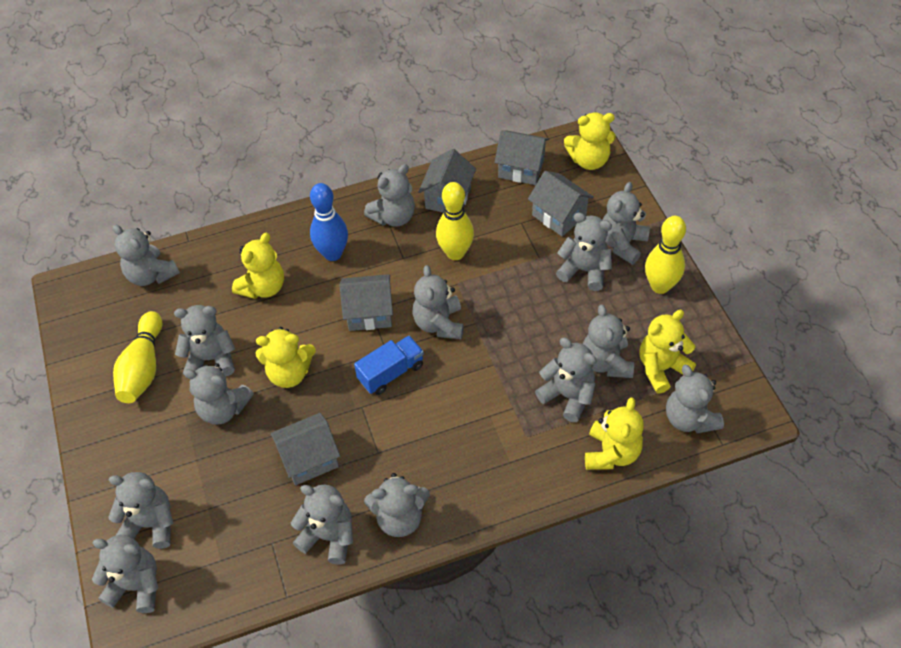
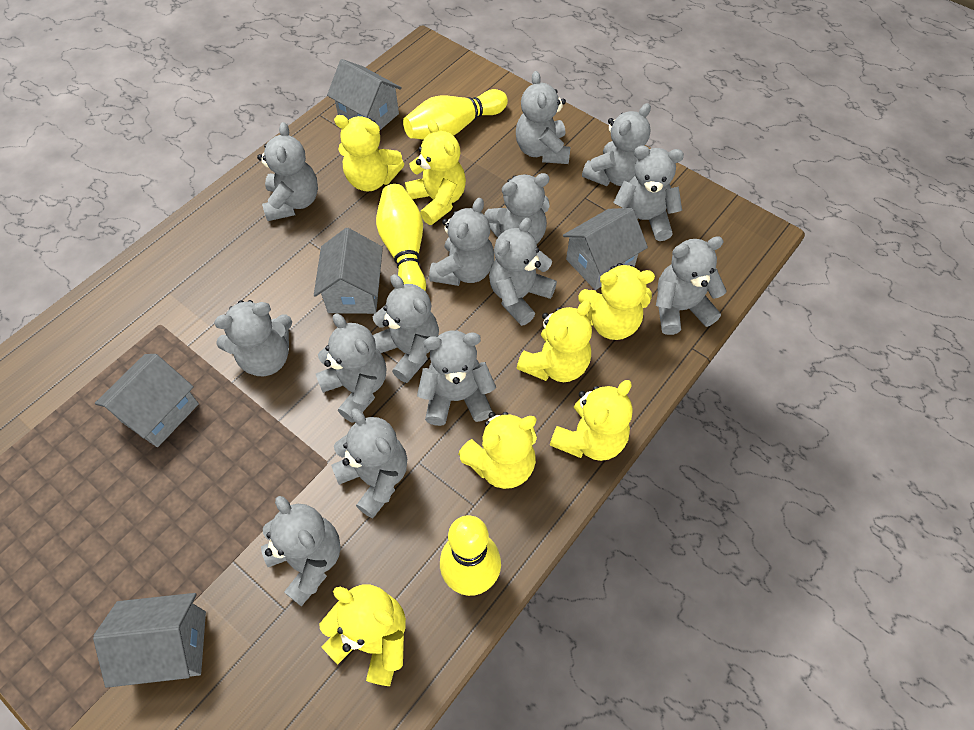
blue bowling pin: [310,183,348,261] = 1 -> none = 0
blue truck: [354,336,424,395] = 1 -> none = 0
yellow teddy bear: [232,233,284,299] [255,327,316,388] [564,113,616,170] [585,397,644,470] [639,310,696,394] = 5 -> [320,585,406,686] [334,115,404,192] [405,119,466,225] [458,412,537,489] [517,300,592,382] [550,380,633,461] [578,263,655,340] = 7

